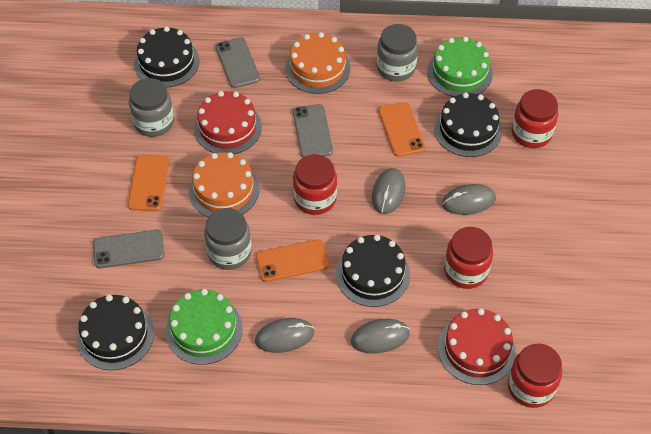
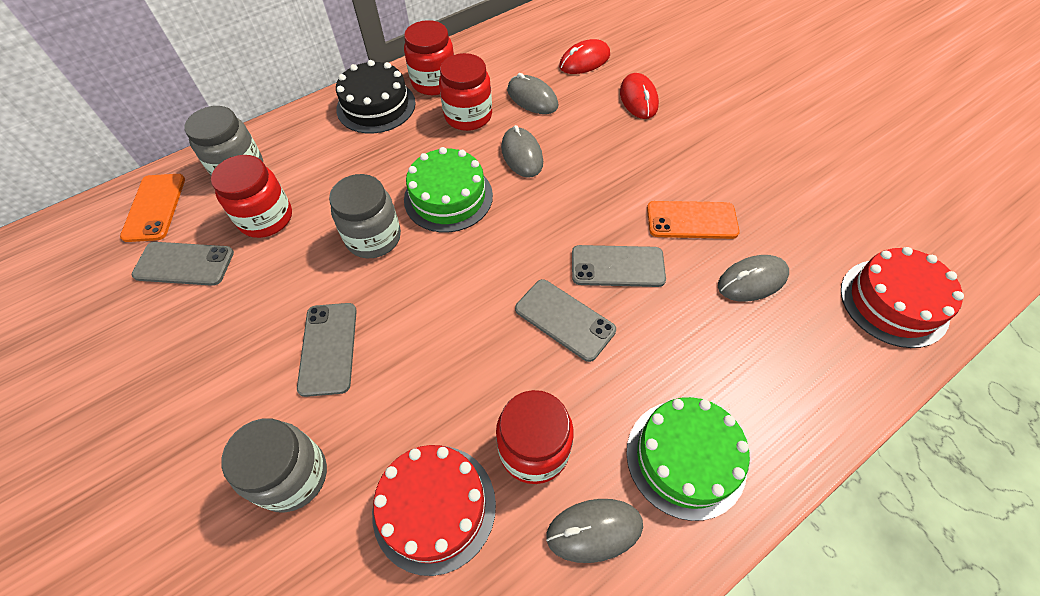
black cake: [77,295,154,370] [134,26,200,88] [336,235,410,307] [434,93,502,157] = 4 -> [336,60,416,133] = 1
grey phone: [93,230,164,268] [216,37,260,88] [293,104,333,158] = 3 -> [131,242,234,286] [297,303,357,397] [515,279,616,362] [572,245,666,287] = 4
orange cake: [189,152,259,217] [285,32,350,94] = 2 -> none = 0
orange phone: [128,155,169,211] [256,239,329,282] [379,102,425,157] = 3 -> [120,174,185,242] [647,201,740,239] = 2
red mouse: none = 0 -> [559,39,610,74] [620,73,659,119] = 2

